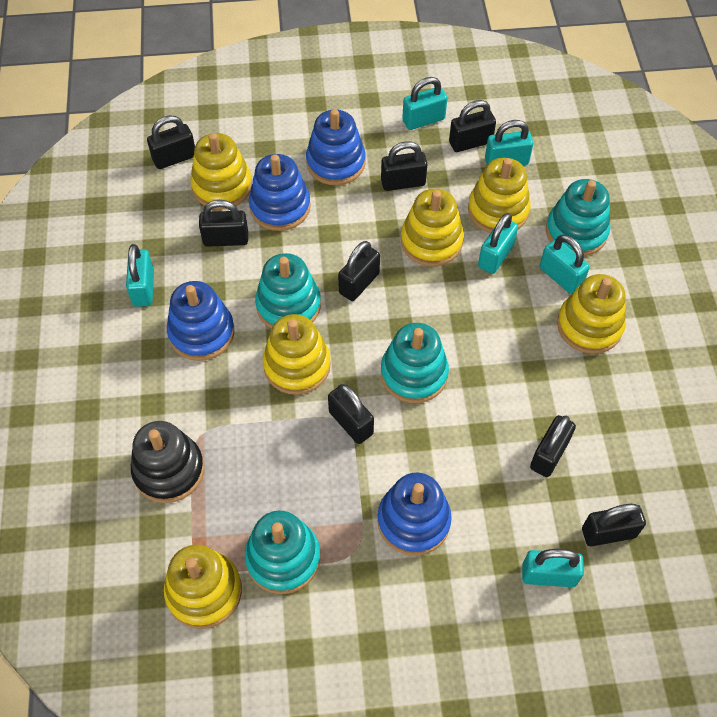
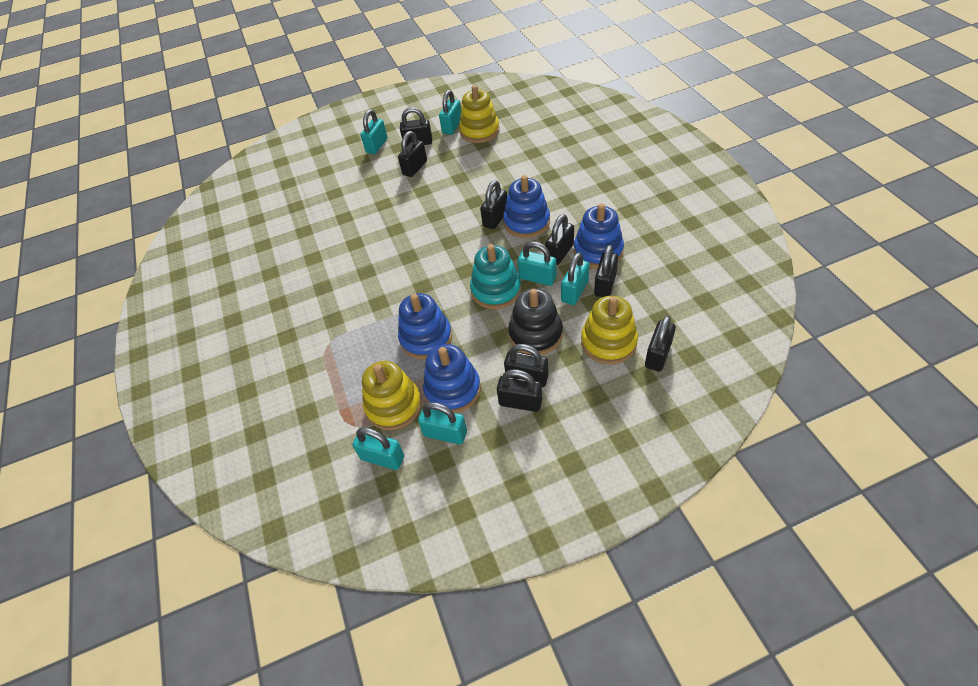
turquoise stacking toy: [245,511,320,594] [255,253,321,329] [381,323,449,403] [546,179,610,256] = 4 -> [470,244,521,309] = 1
yellow stacking toy: [164,545,242,629] [190,133,252,209] [263,314,331,395] [401,189,464,266] [468,157,531,233] [557,274,626,354] = 6 -> [362,361,422,430] [459,85,500,143] [581,296,638,364] = 3

